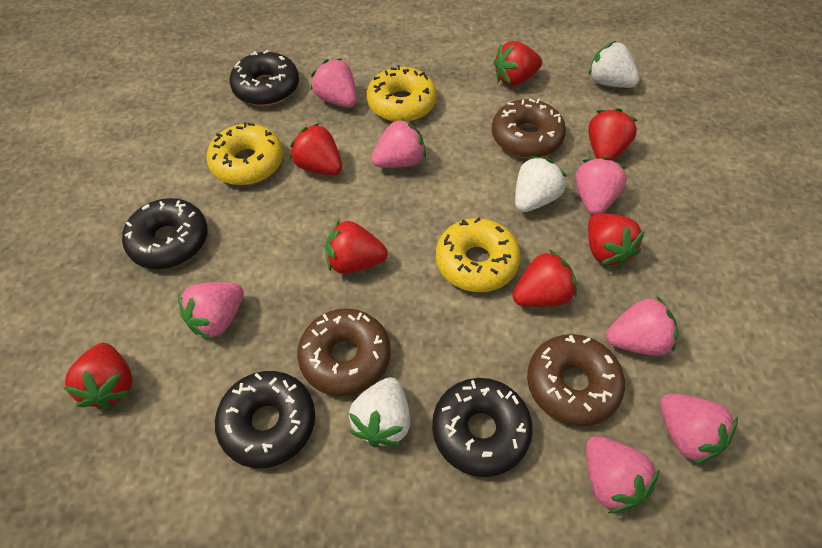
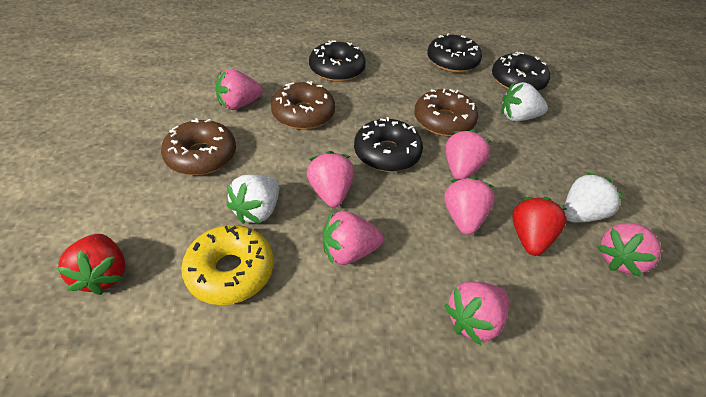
red strawberry: [64,343,132,409] [290,123,342,175] [325,219,388,274] [493,41,542,86] [512,250,577,307] [588,213,645,268] [589,108,637,160] = 7 -> [56,234,126,295] [512,197,567,256] = 2
yellow donut: [206,122,283,185] [367,65,437,122] [436,217,521,292] = 3 -> [181,225,274,305] = 1

